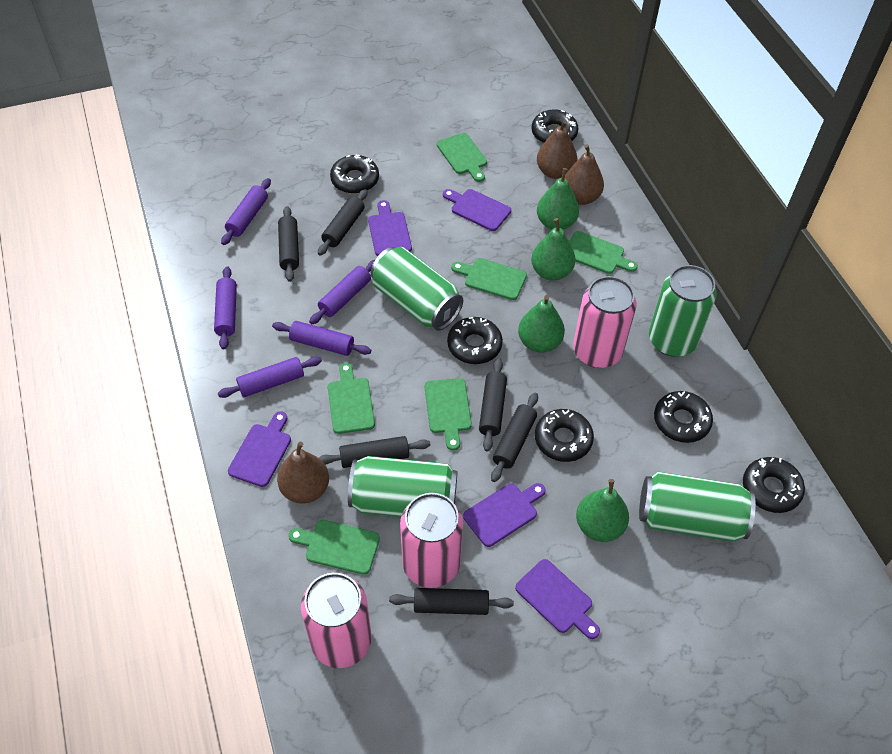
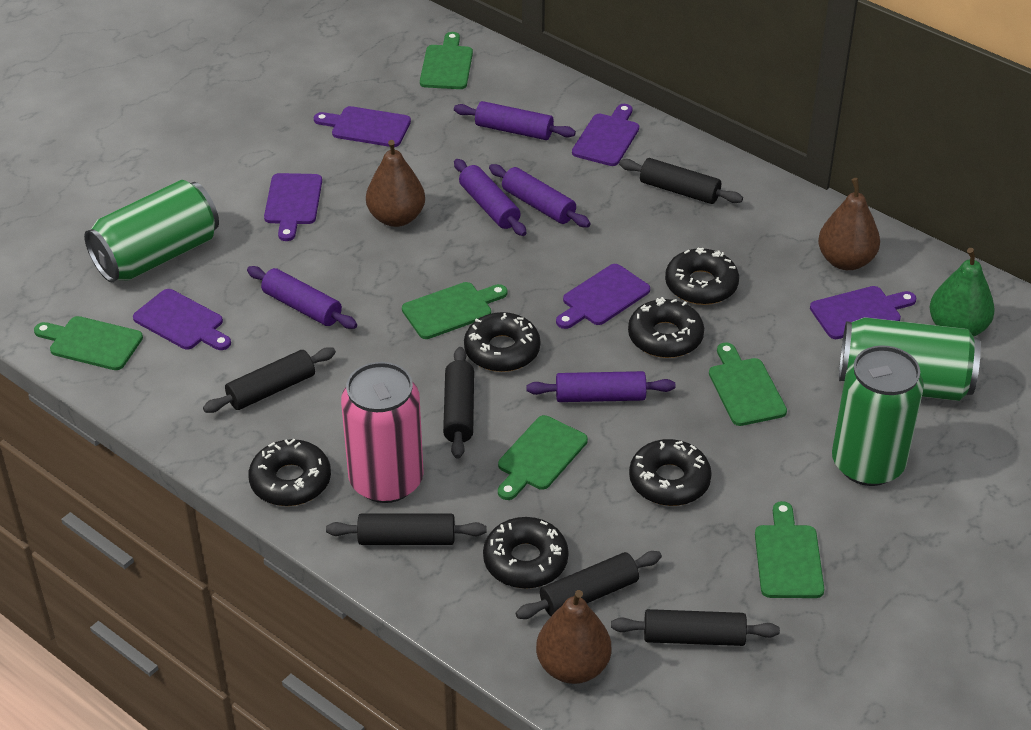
green can: [348,456,457,517] [371,247,463,331] [639,471,756,542] [649,265,717,357] = 4 -> [84,180,219,283] [832,346,924,486] [839,317,981,401] = 3
green pear: [518,295,565,353] [531,218,575,281] [537,168,579,230] [576,479,629,542] = 4 -> [929,248,995,337] = 1
pink can: [301,573,372,668] [400,493,463,588] [573,276,637,368] = 3 -> [341,362,424,503] = 1
purple cutting board: [228,411,291,487] [368,200,412,256] [443,189,511,231] [463,483,546,547] [515,559,600,639] = 5 -> [133,289,231,350] [264,173,322,241] [314,106,411,147] [556,264,650,329] [572,104,639,166] [810,286,916,339] = 6

